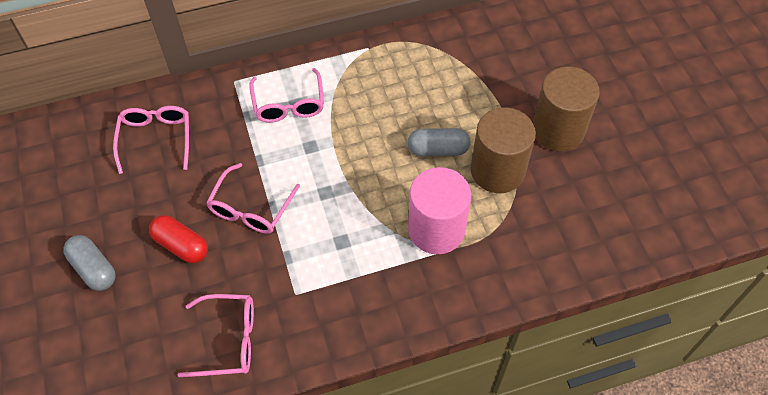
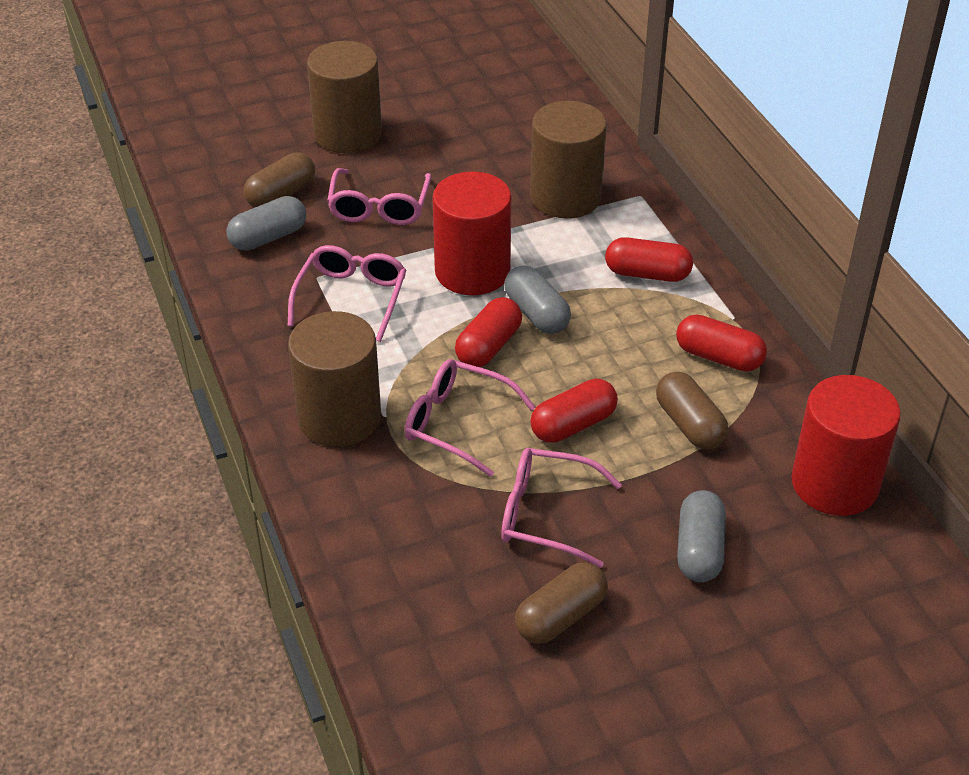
brown capsule: none = 0 -> [243,153,315,207] [515,562,608,644] [656,372,728,449] = 3
brown cylinder: [471,107,536,193] [533,66,600,152] = 2 -> [288,311,381,447] [307,41,382,153] [530,101,607,218] = 3
grey capsule: [63,235,116,291] [407,128,470,156] = 2 -> [226,196,306,251] [504,265,571,334] [677,490,726,582] = 3
pink cylinder: [408,167,471,254] = 1 -> none = 0
red capsule: [149,215,208,263] = 1 -> [455,297,522,367] [530,379,618,443] [605,237,693,282] [676,314,767,372] = 4
red cylinder: none = 0 -> [433,171,512,295] [791,375,901,516] = 2

